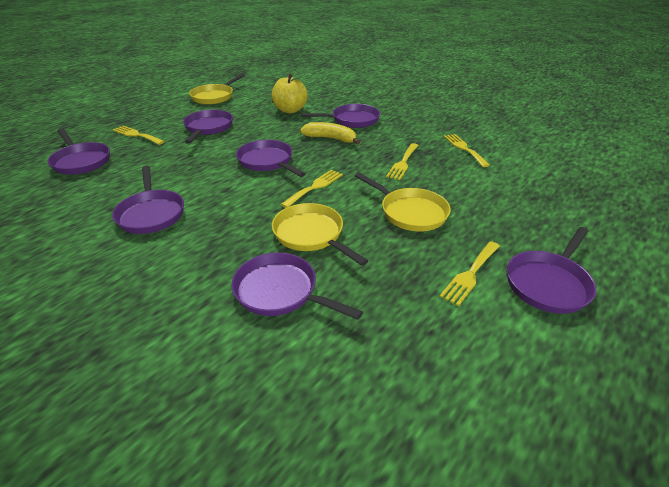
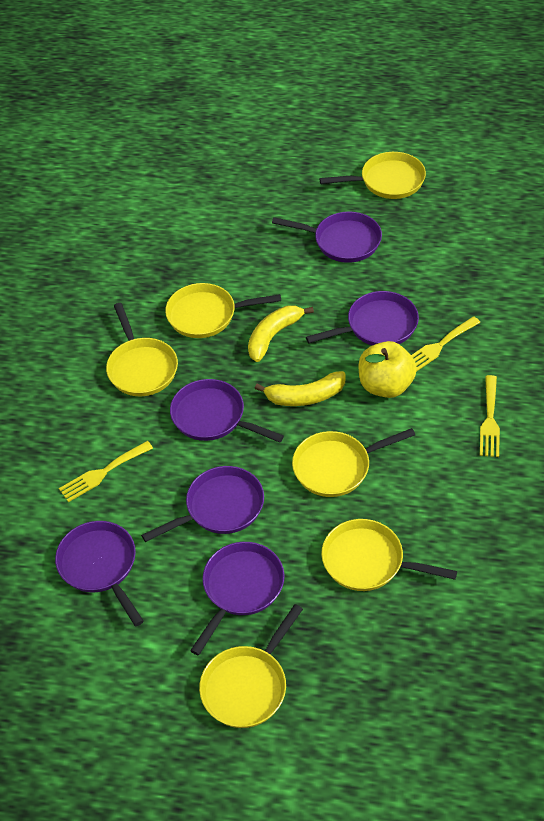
purple pan: [48,129,110,175] [112,166,184,234] [183,110,233,144] [231,252,363,320] [236,140,306,177] [301,104,380,128] [507,227,596,314] = 7 -> [55,521,144,626] [141,466,264,542] [170,379,284,443] [190,542,284,656] [272,212,382,263] [306,291,419,345] = 6
yellow banana: [300,122,360,145] = 1 -> [248,305,314,362] [255,371,346,406] = 2
yellow fork: [113,126,165,145] [281,170,343,208] [386,143,419,180] [439,241,500,306] [444,134,490,167] = 5 -> [59,441,153,502] [411,316,480,372] [480,375,500,457] = 3
yellow pan: [189,74,245,105] [272,203,368,266] [355,172,451,232] = 3 -> [106,303,178,396] [165,283,281,338] [199,604,303,728] [292,428,415,497] [319,152,426,199] [321,519,457,591] = 6

